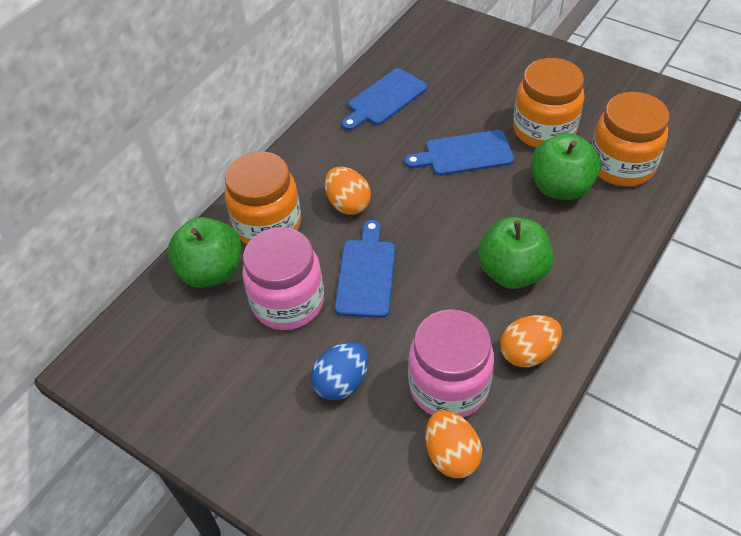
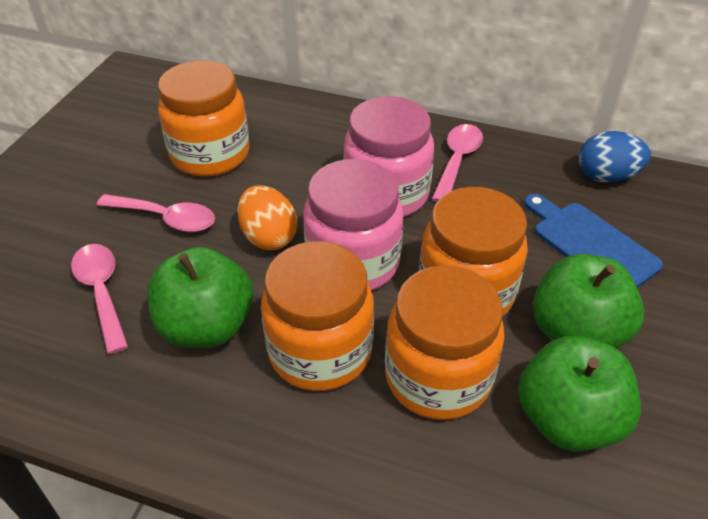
blue cutting board: [335,220,395,318] [342,68,427,131] [405,130,514,176] = 3 -> [524,194,663,288] = 1
orange egg: [325,167,371,215] [425,410,482,478] [500,315,562,367] = 3 -> [237,185,297,250] = 1
orange jar: [225,151,301,244] [513,58,584,148] [592,92,669,187] = 3 -> [158,61,250,177] [261,241,374,391] [385,265,505,420] [419,187,528,316] = 4
pink spoon: none = 0 -> [71,244,128,354] [97,194,215,232] [432,124,483,202] = 3

